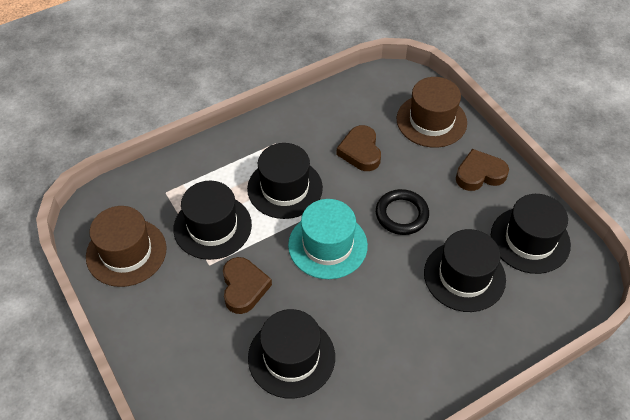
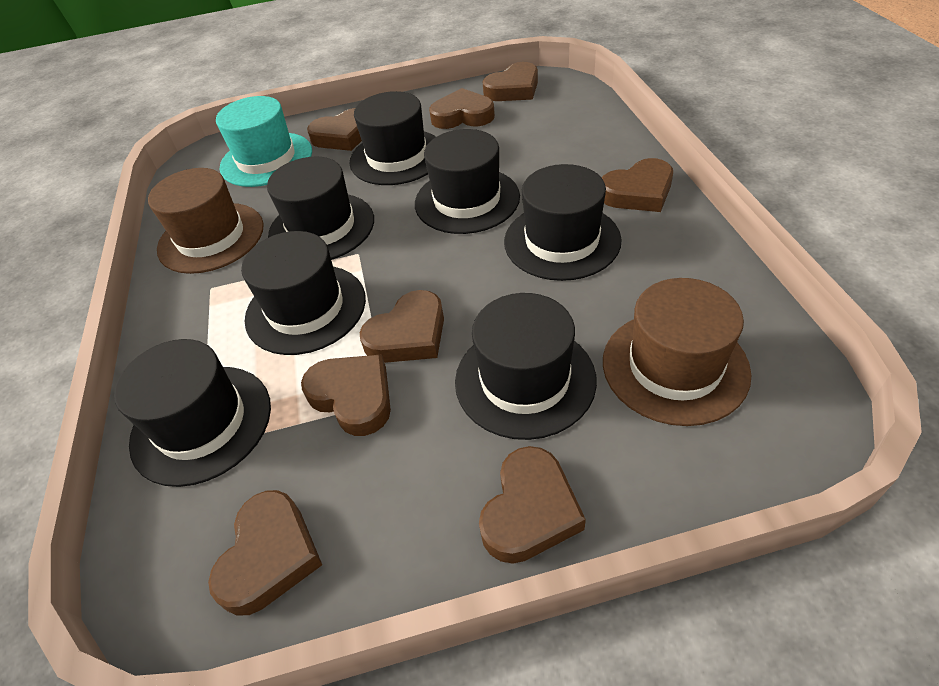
black hat: [173,181,252,260] [247,143,323,219] [248,309,335,399] [424,229,506,312] [491,194,571,274] = 5 -> [114,339,271,487] [241,231,366,355] [267,157,374,260] [349,91,436,185] [415,129,520,234] [455,293,597,440] [504,164,622,281] = 7
black ring: [376,189,429,235] = 1 -> none = 0
brown heart: [223,257,272,314] [336,125,381,171] [456,149,509,191] = 3 -> [208,490,322,616] [301,354,391,436] [307,108,362,151] [360,290,444,363] [429,88,495,129] [479,446,586,564] [482,62,538,101] [602,158,673,212] = 8

